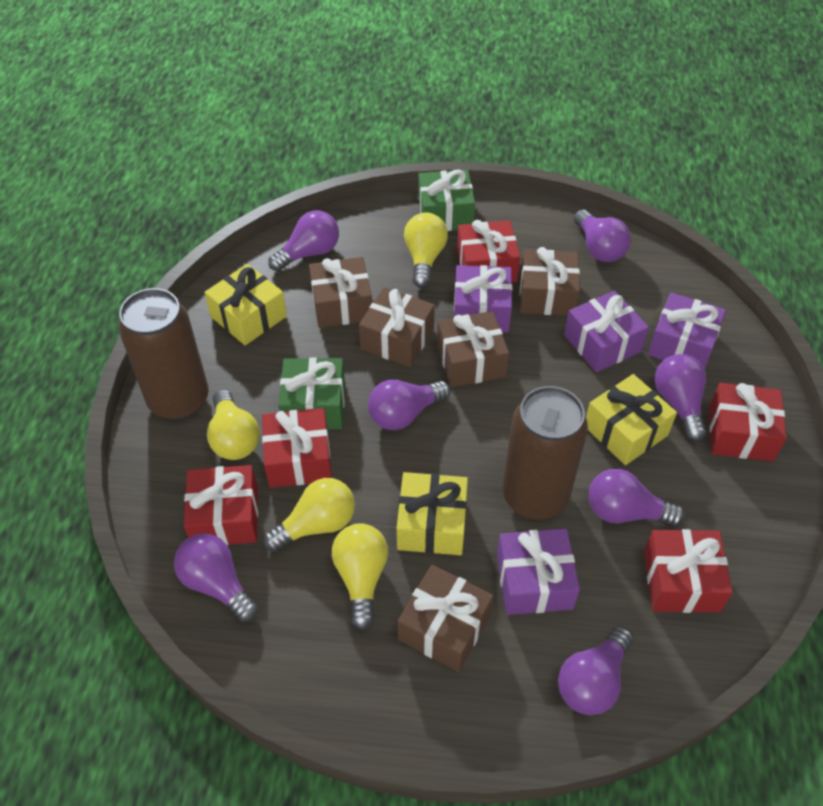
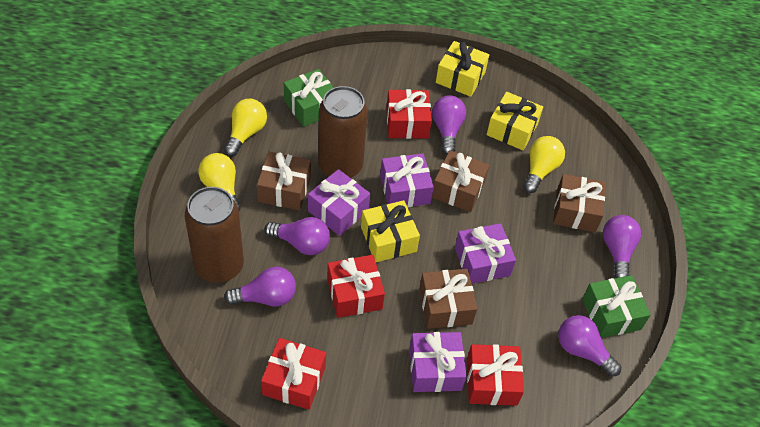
brown gift: [309,257,372,328] [359,287,435,367] [398,564,493,672] [437,311,509,387] [519,247,580,316] = 5 -> [257,152,311,210] [419,269,477,329] [432,150,489,212] [553,174,605,232] = 4
purple light bulb: [174,533,258,622] [268,211,339,271] [368,380,450,430] [558,626,634,715] [574,210,631,262] [588,469,685,526] [655,354,707,442] = 7 -> [224,267,296,307] [264,217,330,255] [432,95,466,155] [558,315,621,377] [603,215,641,278] = 5
red gift: [184,465,258,545] [262,408,332,488] [457,220,520,283] [644,529,733,613] [709,383,786,462] = 5 -> [261,338,326,410] [327,255,385,318] [386,89,432,139] [467,344,524,406] = 4
yellow light bulb: [207,389,260,460] [264,478,355,552] [332,523,388,630] [404,212,448,288] = 4 -> [198,153,241,211] [224,99,267,156] [523,136,565,193] = 3

